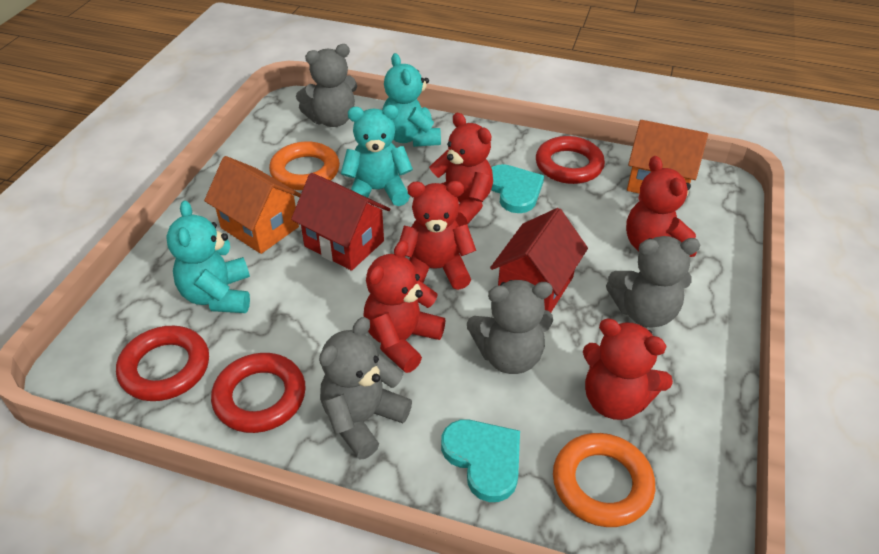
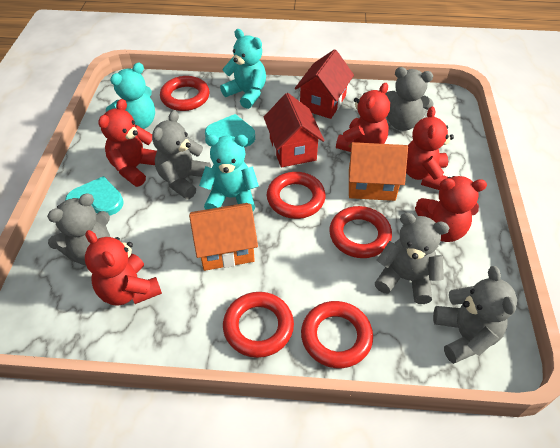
grey teddy bear: [296,44,357,127] [319,317,412,460] [467,280,553,374] [606,236,700,328] = 4 -> [47,193,110,265] [152,110,211,199] [375,213,449,304] [385,67,434,131] [433,266,517,364] = 5
orange ring: [269,141,340,190] [553,433,655,527] = 2 -> none = 0
red ring: [116,326,209,401] [211,353,306,433] [536,136,605,184] = 3 -> [160,76,210,111] [223,292,294,358] [267,172,326,219] [301,301,373,368] [329,206,392,258] = 5

